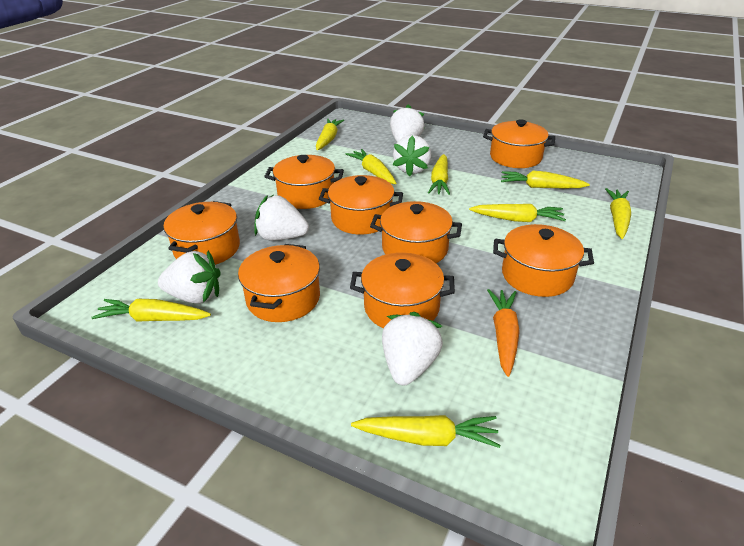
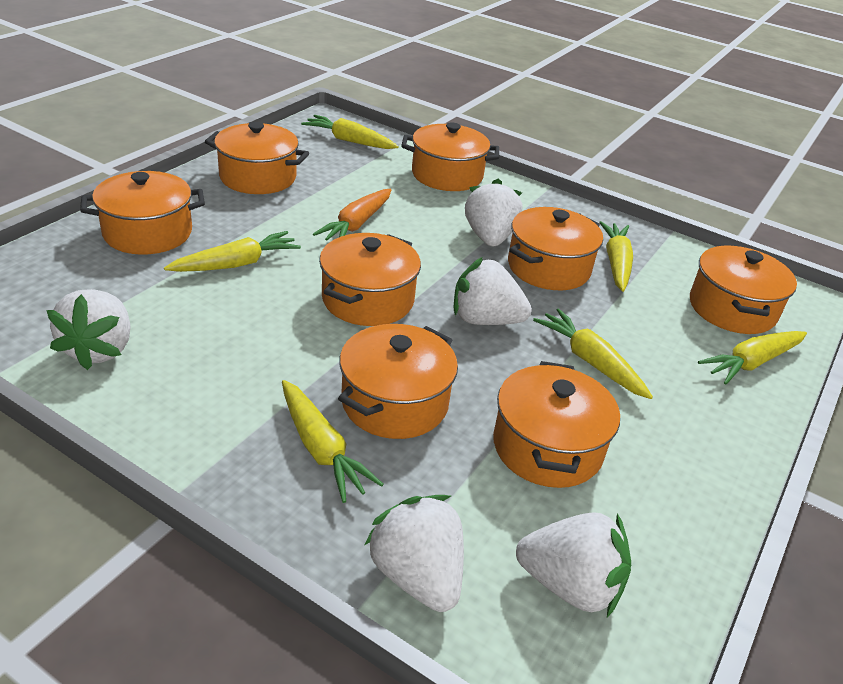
yellow carrot: [91,299,211,322] [316,119,344,150] [346,149,396,184] [351,415,501,448] [428,154,450,195] [469,204,566,222] [501,171,590,188] [605,188,631,239] = 8 -> [164,231,301,272] [282,380,384,503] [301,115,399,149] [533,308,653,399] [599,221,633,292] [698,331,807,385] = 6

